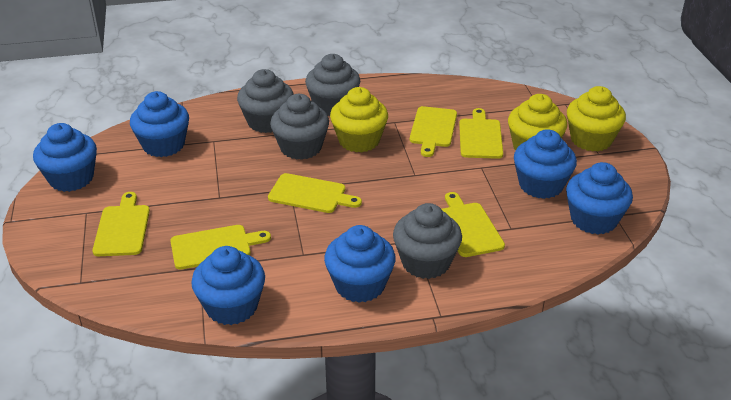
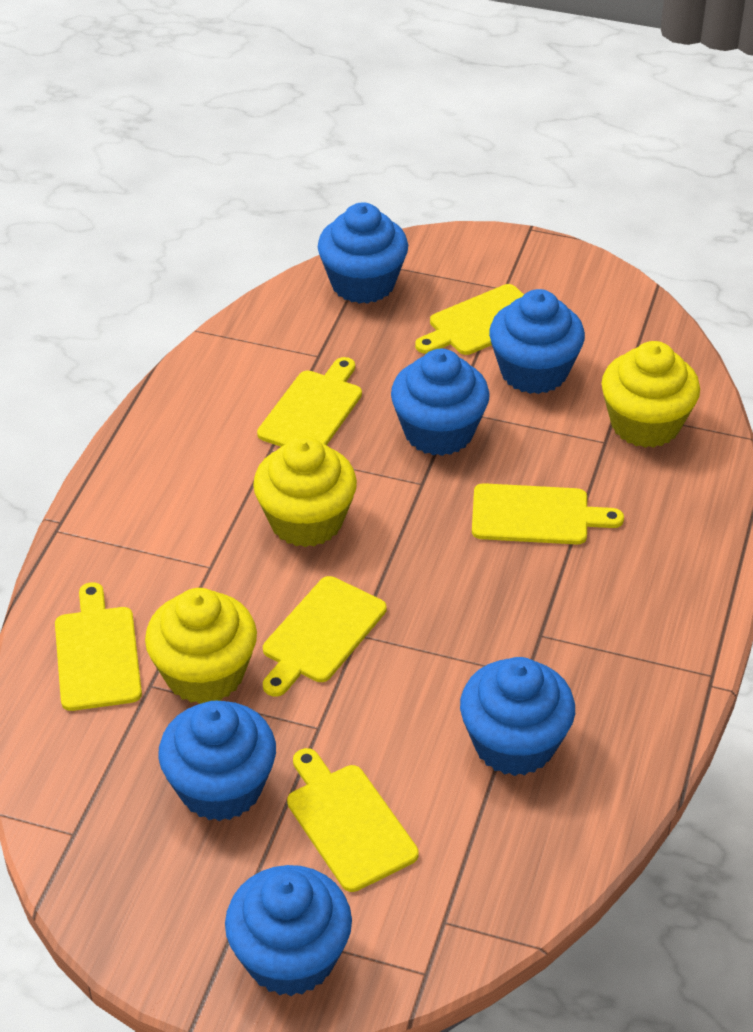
grey cupcake: [237,69,294,133] [270,94,329,160] [305,54,360,116] [393,203,462,279] = 4 -> none = 0

